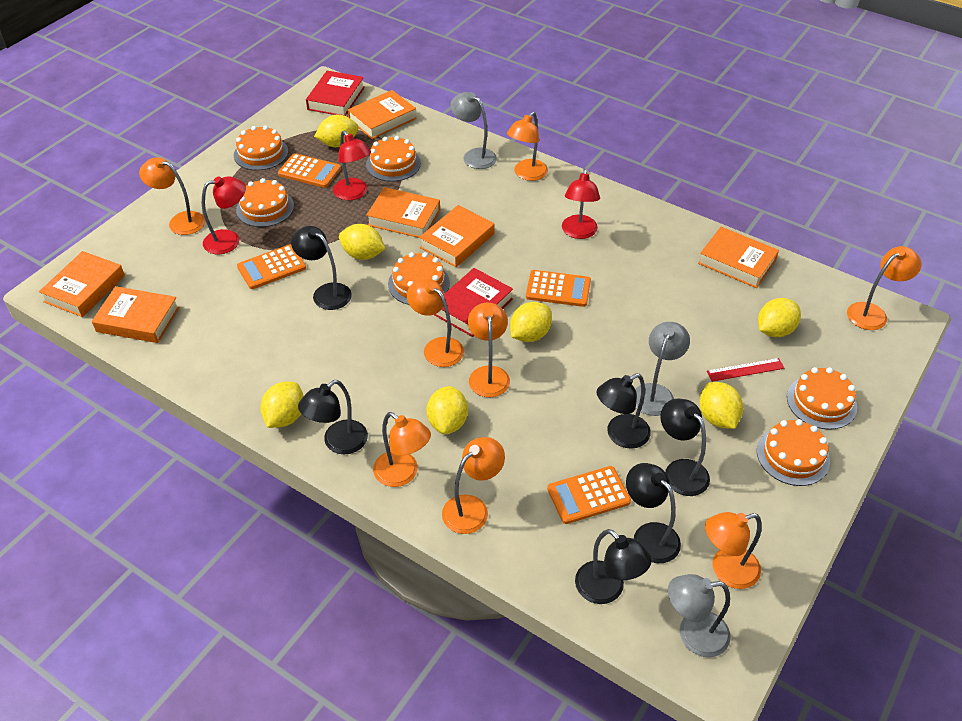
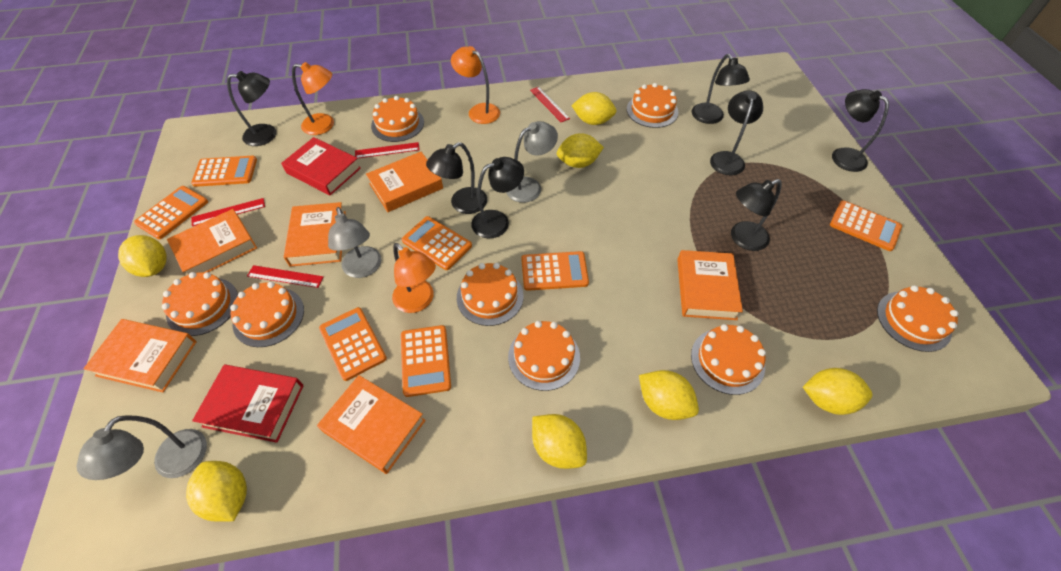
black lamp: [291,226,352,310] [298,380,368,455] [575,529,652,604] [597,373,651,449] [626,463,681,563] [660,398,710,496] = 6 -> [227,71,276,146] [426,142,487,214] [471,157,524,238] [692,54,750,124] [710,90,763,176] [731,179,782,251] [832,89,889,172] = 7
orange cake: [234,126,288,171] [236,178,294,227] [366,136,421,182] [388,252,450,305] [757,419,830,486] [787,367,857,430] = 6 -> [162,272,238,336] [230,282,304,347] [371,96,424,142] [457,263,524,326] [508,321,580,391] [627,83,678,128] [691,324,766,395] [877,285,958,352] = 8
orange calculator: [237,244,306,289] [278,153,341,188] [526,270,591,307] [547,466,631,524] = 4 -> [134,186,208,239] [191,156,257,187] [319,307,387,381] [401,325,451,397] [402,216,472,270] [521,251,589,291] [830,201,902,251] = 7
orange lamp: [139,157,205,235] [373,412,431,487] [407,279,464,367] [442,437,505,534] [468,303,510,397] [507,112,548,181] [705,512,762,589] [847,246,921,330] = 8 -> [292,62,334,135] [392,243,436,313] [451,46,500,124] = 3
red lamp: [202,176,246,254] [333,131,371,200] [562,168,600,239] = 3 -> none = 0
red ruler: [707,358,784,382] = 1 -> [191,198,265,226] [247,265,324,288] [355,142,420,158] [530,87,570,122] = 4

